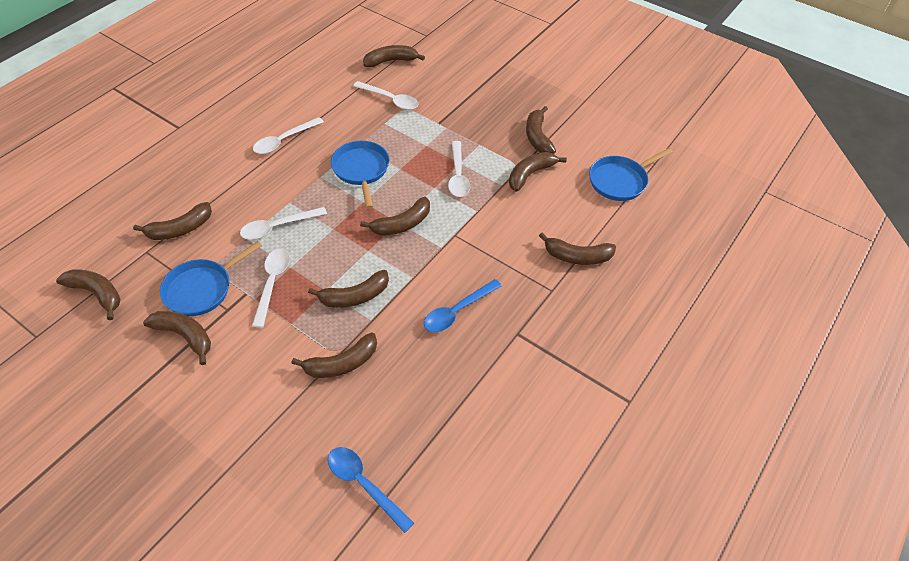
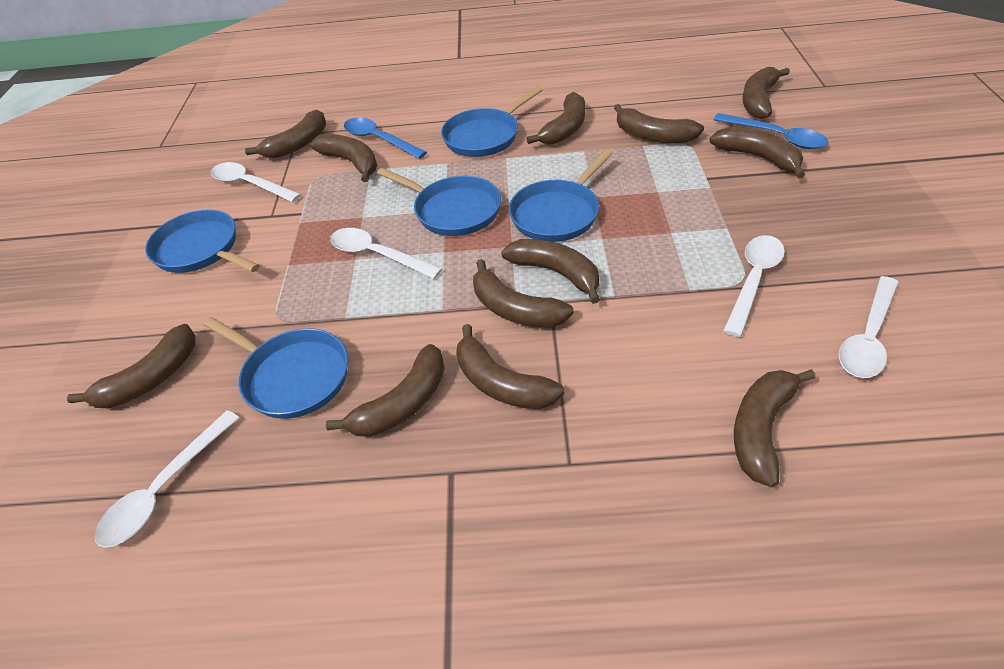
blue pan: [160,241,262,316] [331,141,389,209] [589,148,673,201] = 3 -> [145,209,260,273] [203,317,348,419] [377,168,501,236] [441,86,543,157] [509,149,613,242] = 5
brown banana: [56,269,121,320] [133,202,212,240] [143,311,211,365] [291,332,377,378] [308,270,389,308] [360,197,430,236] [363,45,425,67] [509,152,567,192] [526,106,556,154] [539,233,616,265] = 10 -> [67,324,195,408] [245,109,326,158] [311,134,377,182] [326,344,445,437] [456,324,564,409] [473,259,574,327] [501,239,600,304] [526,92,585,145] [614,104,704,143] [709,127,805,178] [734,369,816,487] [742,67,790,119] = 12

